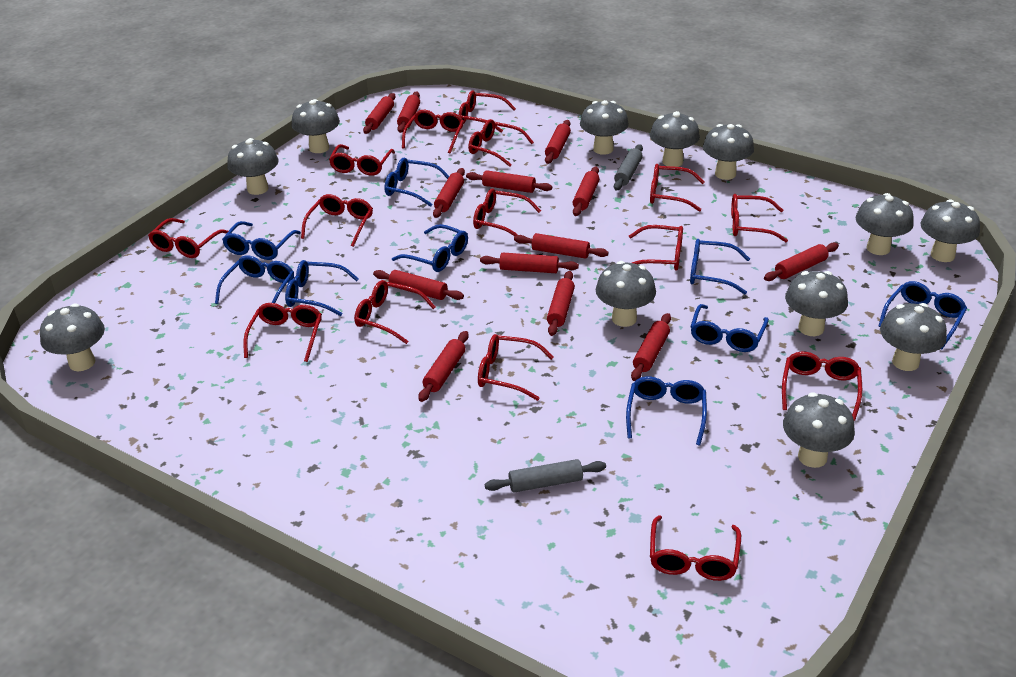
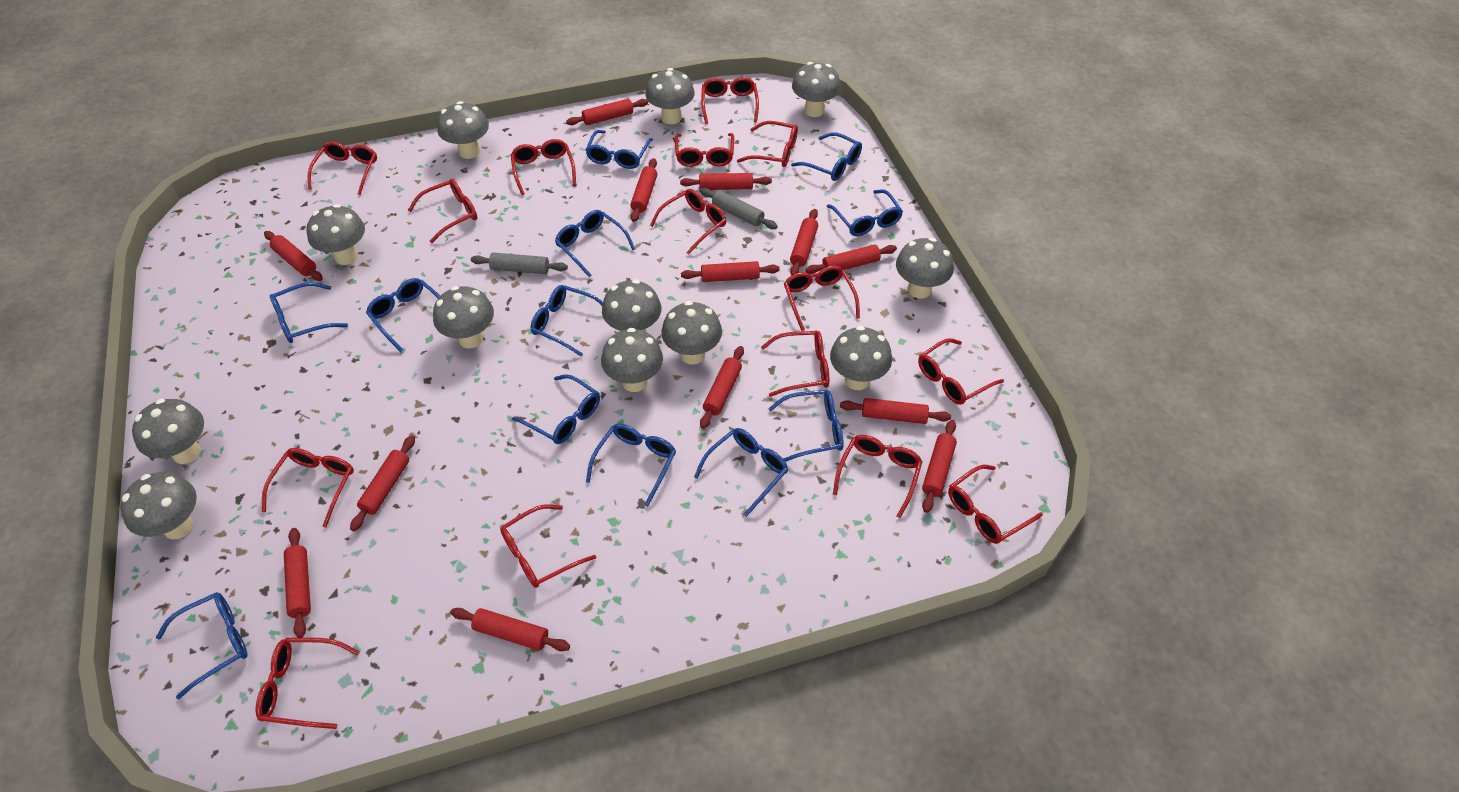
blue glasses: [215,255,294,304] [222,221,301,260] [285,260,359,316] [384,158,449,207] [392,224,468,272] [626,376,707,446] [690,239,750,294] [690,304,769,352] [879,281,967,350] = 9 -> [156,592,248,699] [270,282,348,343] [366,278,440,352] [512,374,600,444] [531,285,603,357] [555,210,635,278] [585,130,653,169] [586,423,676,507] [694,428,788,517] [768,390,844,462] [791,132,862,181] [827,190,903,236] = 12

